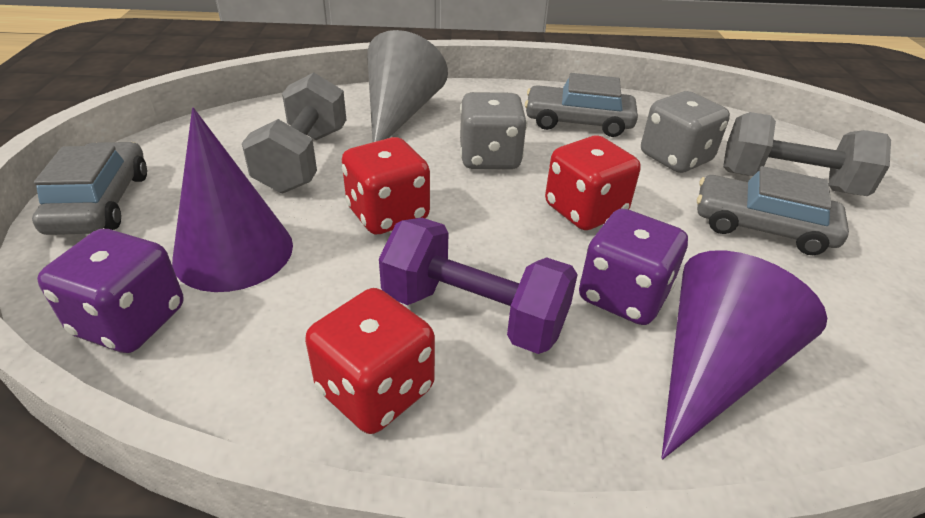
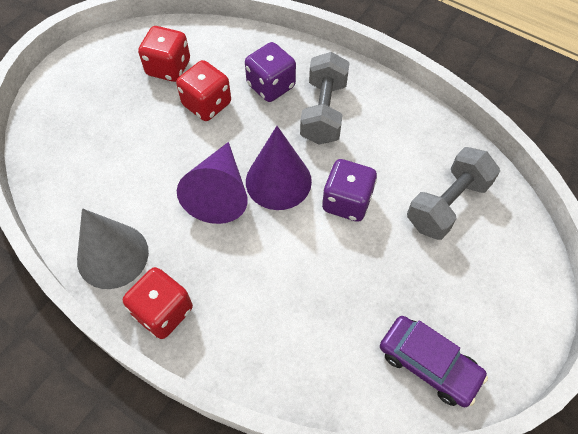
grey car: [32,142,147,235] [525,73,638,137] [697,166,849,255] = 3 -> none = 0
grey dice: [460,92,527,169] [641,91,730,173] = 2 -> none = 0
purple car: none = 0 -> [380,316,488,407] = 1
purple dumbbell: [379,218,578,354] = 1 -> none = 0

